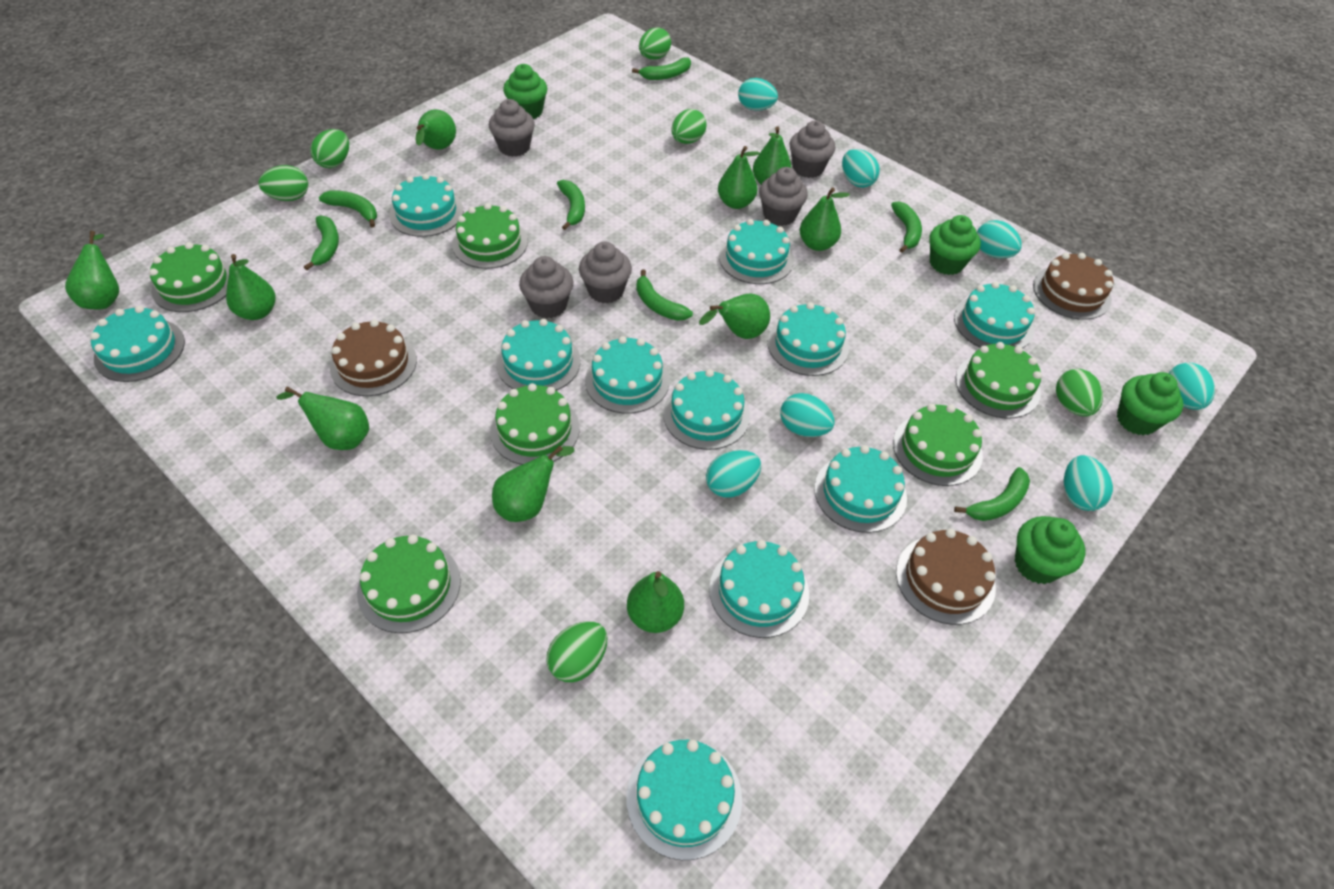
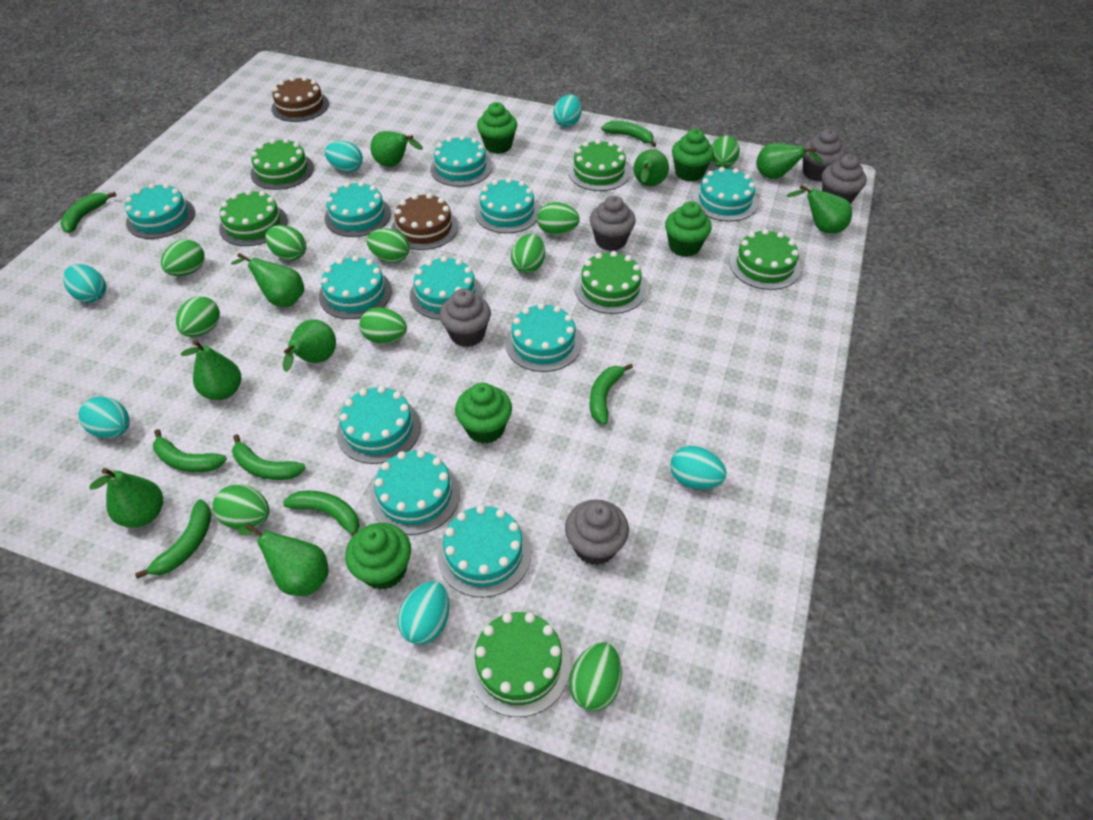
brown cake: [330,319,417,396] [896,529,996,625] [1033,253,1113,320] = 3 -> [271,76,329,122] [391,193,458,250] = 2
green cupcake: [503,64,547,119] [929,215,981,275] [1015,516,1085,584] [1117,372,1183,436] = 4 -> [345,523,411,590] [455,383,512,444] [477,102,517,154] [665,201,712,257] [672,129,714,181] = 5
green egg: [259,165,308,201] [310,129,349,168] [547,621,607,682] [639,27,671,60] [671,109,707,144] [1056,369,1103,416] = 6 -> [161,239,205,276] [176,296,220,337] [213,485,270,529] [265,225,306,261] [360,307,407,344] [367,228,410,263] [511,234,545,273] [537,202,580,235] [569,642,622,711] [711,136,740,168] = 10
green pear: [65,231,119,309] [226,254,276,320] [276,387,369,450] [416,109,456,150] [492,445,575,522] [627,571,684,633] [699,294,770,339] [718,146,760,209] [753,126,792,184] [800,187,850,251] = 10 -> [89,468,163,528] [180,340,241,400] [231,253,304,307] [238,523,328,596] [283,319,336,372] [370,131,423,167] [634,149,669,186] [756,143,823,179] [787,185,852,233] = 9
turquoise egg: [706,450,761,498] [738,78,778,111] [780,393,835,437] [842,149,880,188] [977,220,1022,258] [1064,455,1113,511] [1169,363,1215,410] = 7 -> [63,264,106,303] [79,396,130,438] [325,141,363,173] [398,581,449,644] [553,94,582,127] [670,446,727,489] = 6

